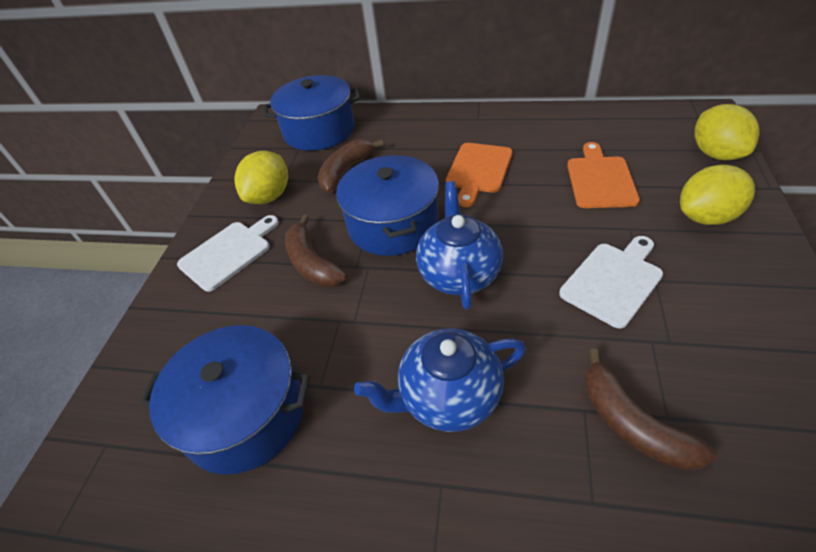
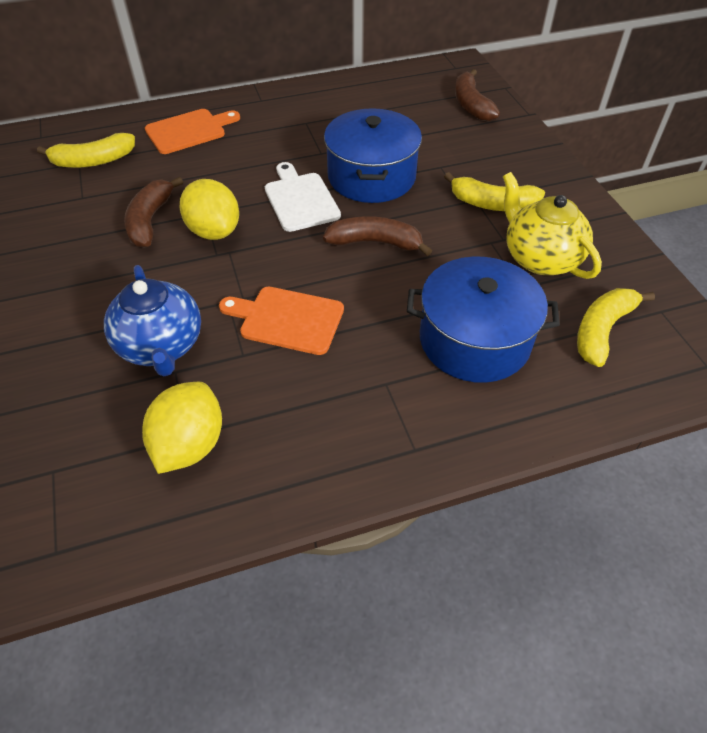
blue pot: [141,325,310,475] [264,75,360,151] [336,155,439,256] = 3 -> [324,108,422,203] [407,257,560,383] = 2
blue teapot: [354,328,526,432] [416,181,503,310] = 2 -> [104,265,201,376] = 1
white cutting board: [177,215,279,292] [559,236,663,328] = 2 -> [265,162,341,232] = 1
yellow banana: none = 0 -> [37,133,135,168] [444,172,545,211] [577,288,655,367] = 3
yellow lemon: [234,151,288,204] [680,165,755,225] [694,104,760,161] = 3 -> [142,382,222,474] [180,179,239,240] = 2
yellow teapot: none = 0 -> [503,172,602,279] = 1

